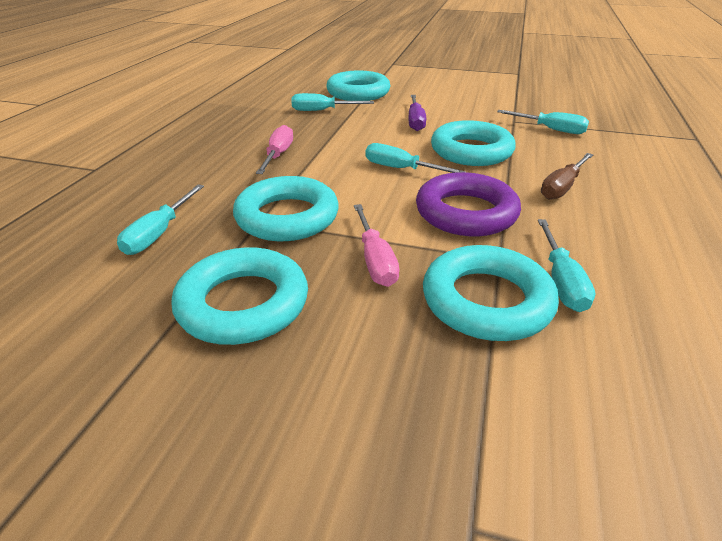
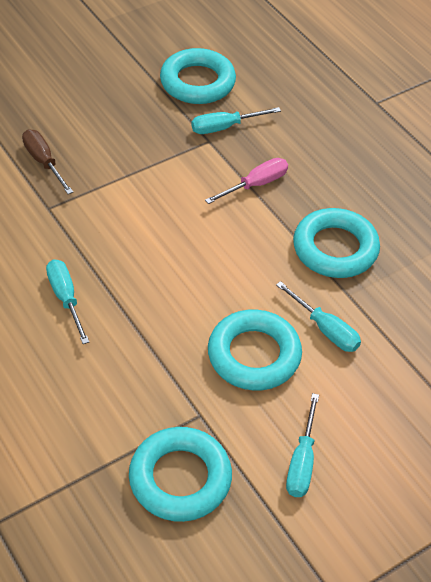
pink screwdriver: [256,125,293,174] [354,204,399,287] = 2 -> [205,158,288,204] = 1
purple ring: [416,172,521,236] = 1 -> none = 0
purple screwdriver: [408,95,426,131] = 1 -> none = 0
turquoise ring: [171,247,308,345] [233,176,339,241] [326,70,390,101] [423,245,559,341] [431,120,516,166] = 5 -> [129,427,232,522] [160,48,236,104] [208,310,302,390] [293,208,380,278] = 4
turquoise screwdriver: [117,185,204,255] [291,93,374,111] [366,143,466,173] [497,110,589,134] [538,219,595,312] = 5 -> [46,259,89,344] [191,107,281,134] [276,281,361,352] [286,393,319,497] = 4

